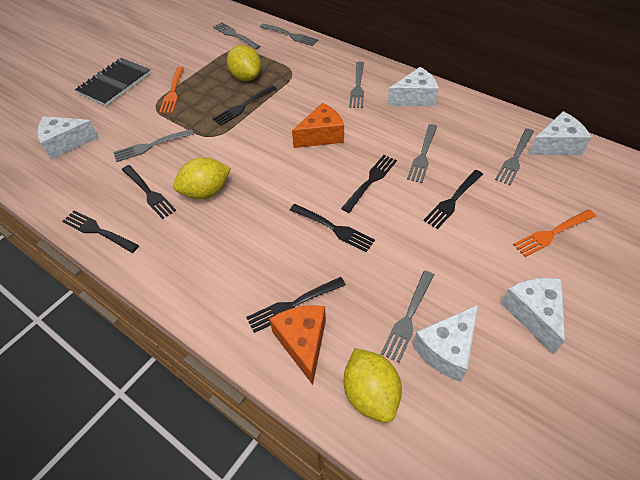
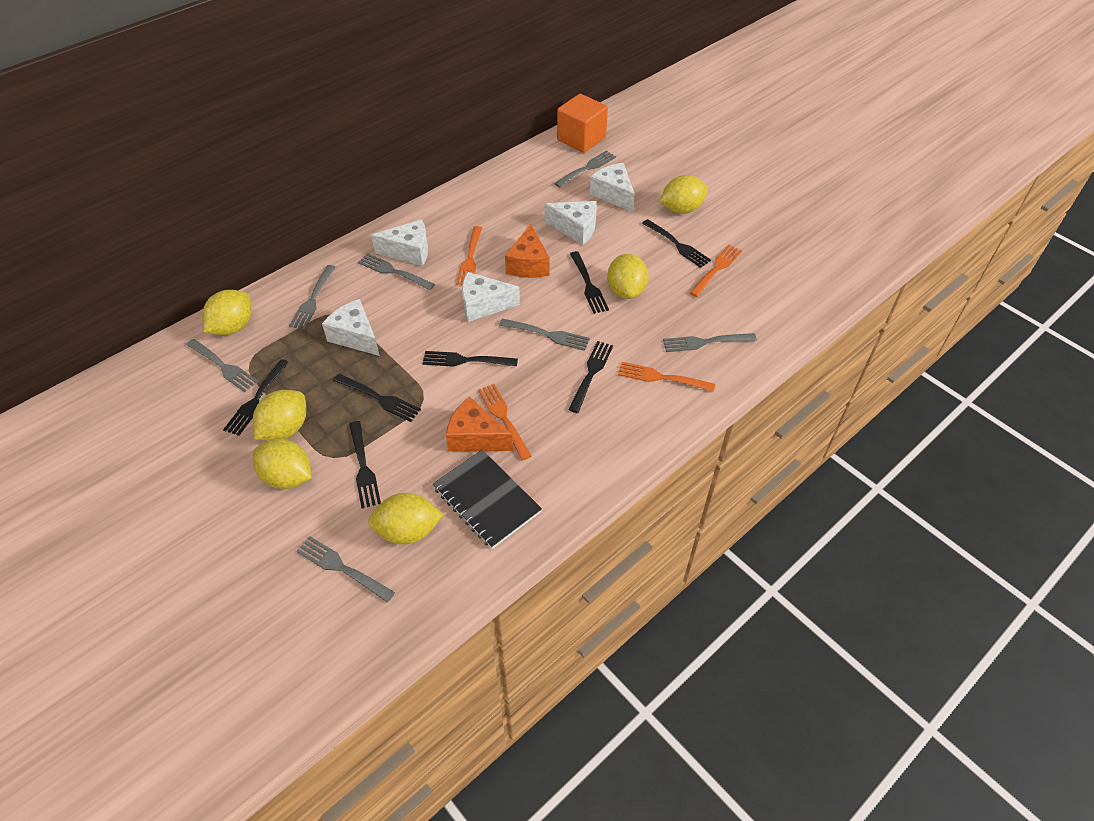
orange cube: none = 0 -> [557,94,608,153] = 1
orange fork: [159,67,184,113] [513,209,596,257] = 2 -> [456,226,482,285] [478,384,532,460] [618,362,715,392] [689,245,742,297] = 4
yellow lemon: [173,157,231,199] [227,45,261,81] [344,348,402,423] = 3 -> [202,290,252,335] [252,439,312,489] [253,390,306,441] [368,493,443,545] [607,254,648,299] [660,175,708,214] = 6

